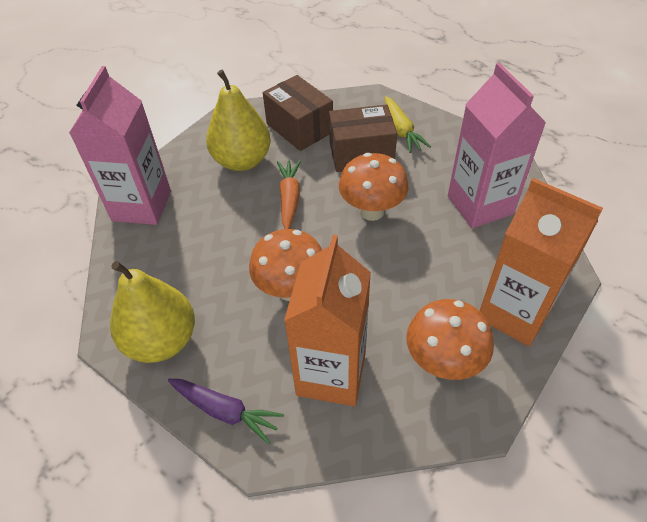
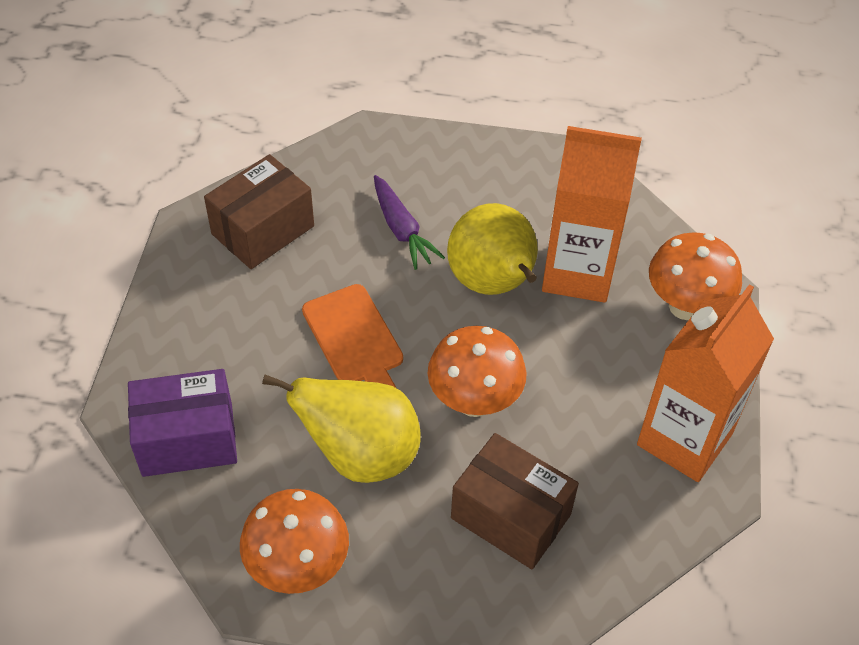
orange carrot: [277,160,301,229] = 1 -> none = 0
orange cutting board: none = 0 -> [302,284,403,388] = 1
pink carton: [69,66,171,225] [448,63,546,228] = 2 -> none = 0
purple box: none = 0 -> [128,369,237,477] = 1
yellow carrot: [385,96,431,153] = 1 -> none = 0

